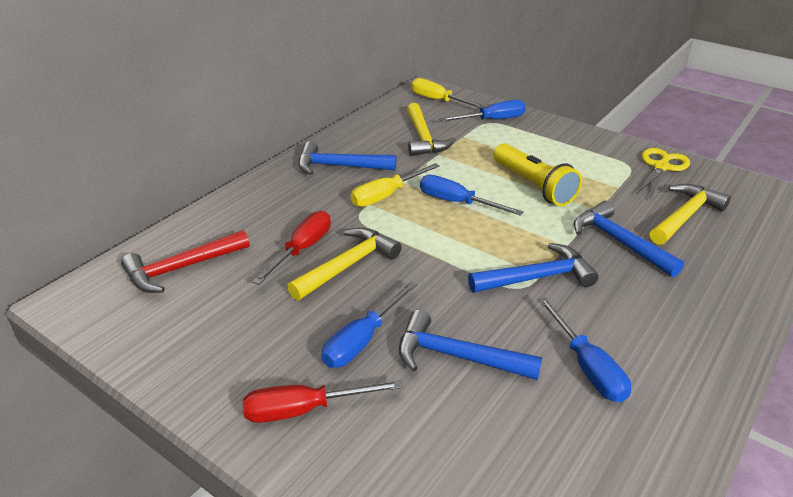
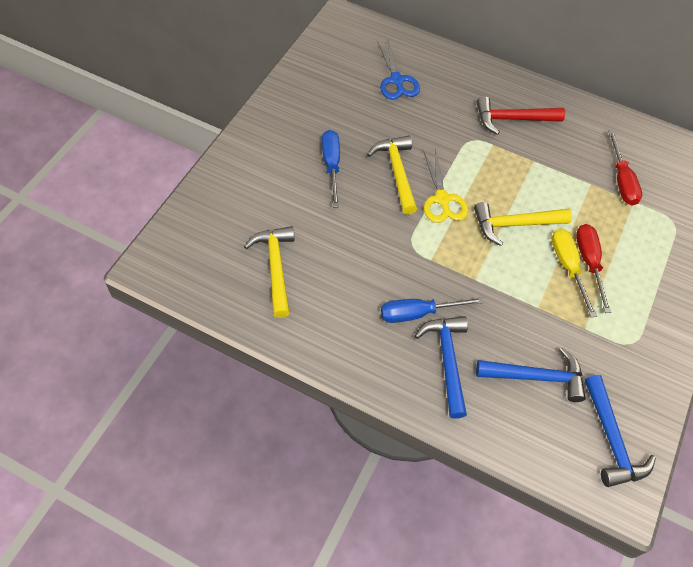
blue hammer: [298,141,396,175] [399,310,542,380] [468,243,599,293] [573,201,684,277] = 4 -> [415,316,468,419] [476,348,586,402] [585,375,656,487] = 3
blue scissors: none = 0 -> [377,40,420,100] = 1
blue screwdriver: [321,281,417,368] [420,175,523,216] [440,100,526,122] [538,297,631,402] = 4 -> [322,130,340,208] [381,297,485,323] = 2
yellow flashlight: [493,143,582,206] = 1 -> none = 0
yellow screwdriver: [351,163,439,207] [411,78,486,108] = 2 -> [551,228,597,318] = 1

